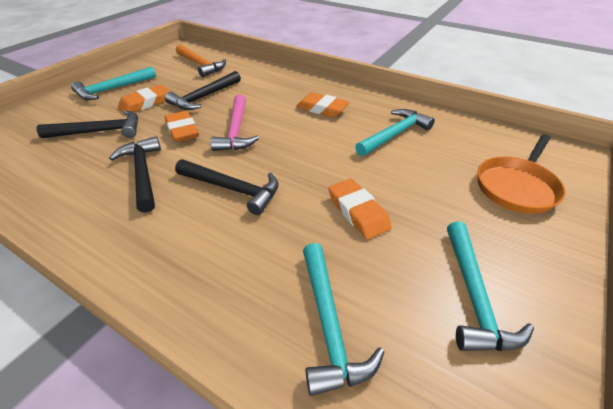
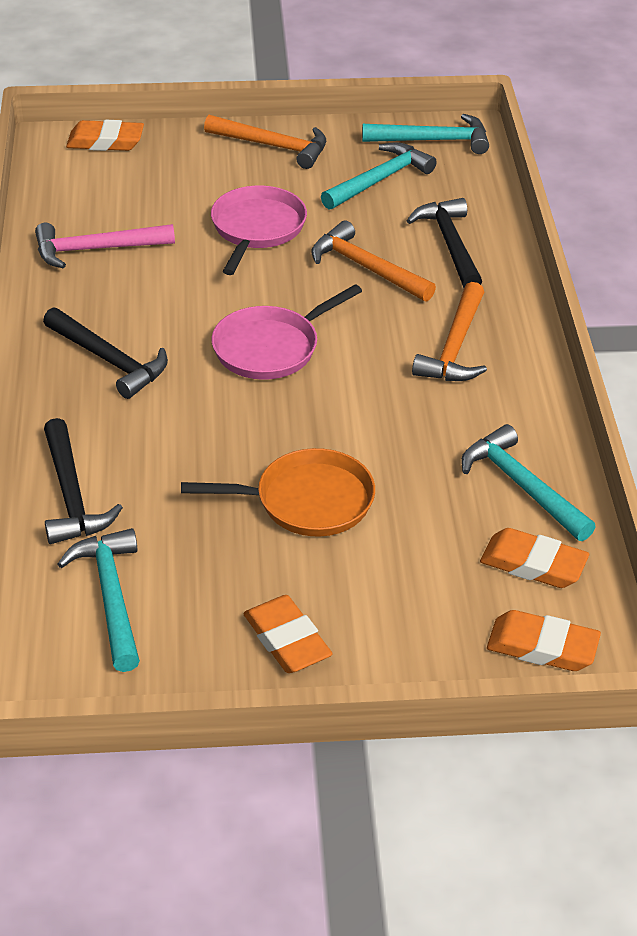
black hammer: [37,110,138,138] [109,136,161,213] [165,71,241,110] [175,159,278,215] = 4 -> [43,307,168,399] [44,418,123,544] [407,198,482,288] = 3
orange hammer: [176,45,226,77] = 1 -> [204,115,326,169] [311,220,436,302] [412,282,487,381] = 3
pink pan: none = 0 -> [211,185,307,275] [212,284,362,380] = 2

